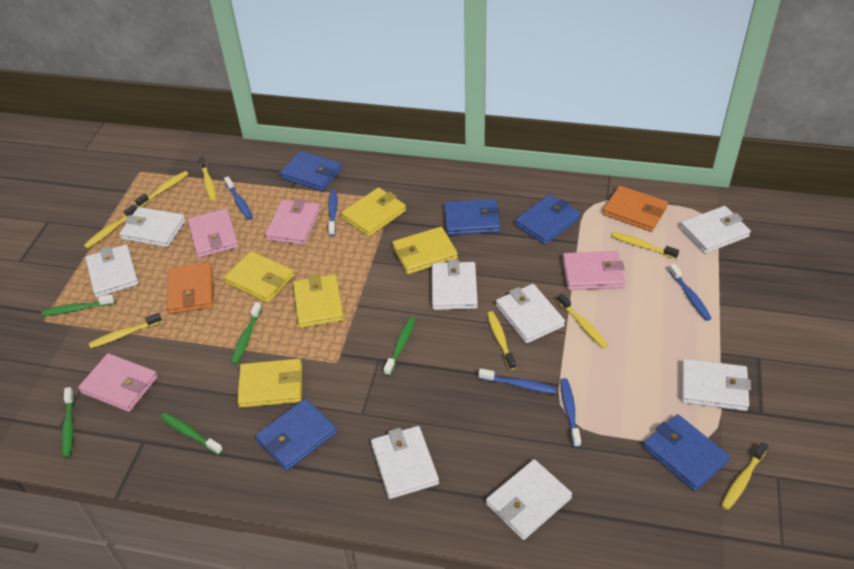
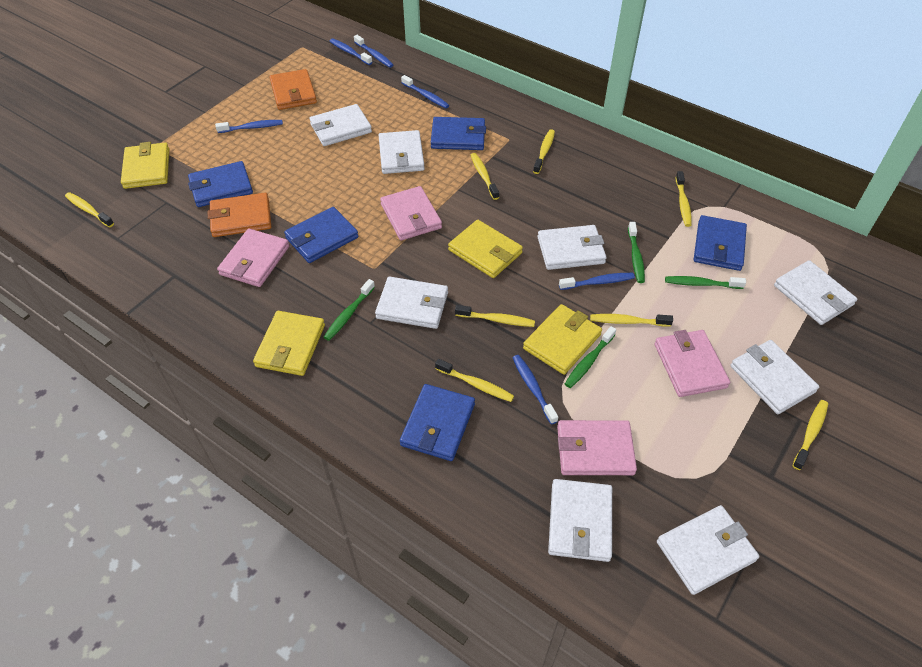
blue toothbrush: [224,177,253,220] [328,190,337,236] [479,368,556,394] [560,378,581,447] [669,264,712,321] = 5 -> [215,120,283,133] [330,38,372,65] [354,35,393,68] [401,75,449,108] [513,355,558,424] [559,273,635,290] = 6
green toothbrush: [42,294,115,316] [61,387,74,458] [160,413,223,455] [231,302,262,364] [384,317,416,376] = 5 -> [324,279,375,341] [565,326,616,388] [628,222,645,283] [665,276,746,289] = 4
yellow wallet: [224,251,294,303] [237,359,302,408] [293,274,344,328] [341,187,406,237] [392,227,458,274] = 5 -> [121,142,169,189] [253,311,325,376] [448,220,523,278] [523,304,602,375] = 4

